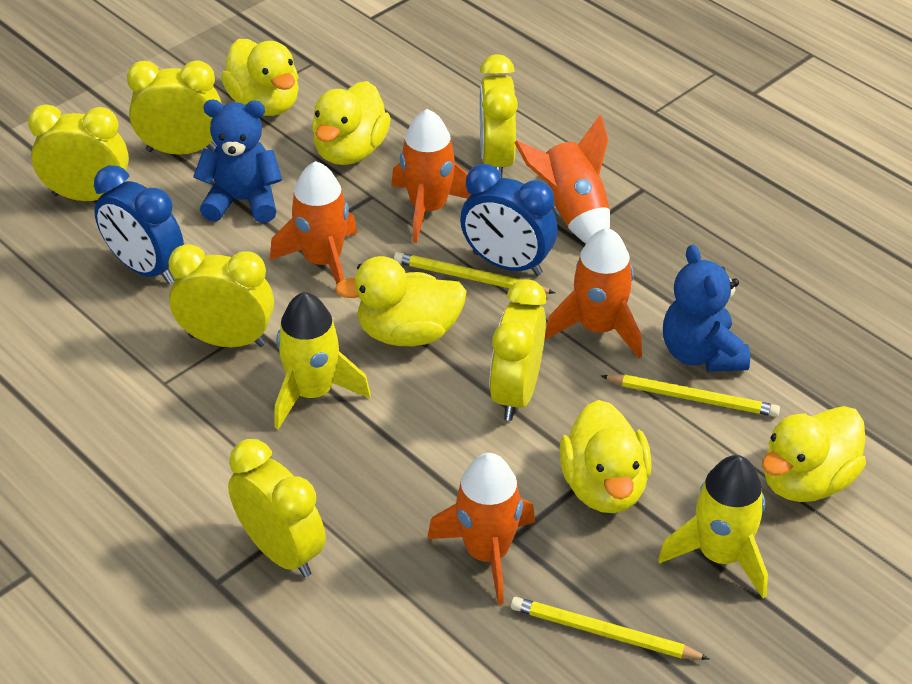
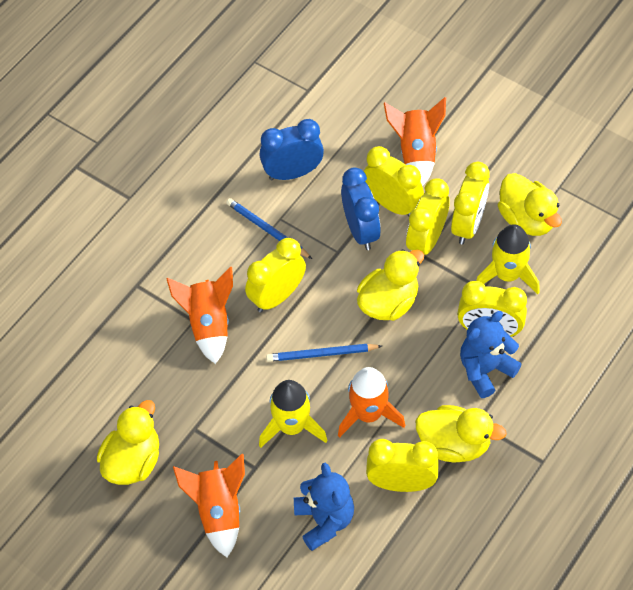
blue pencil: none = 0 -> [226,198,312,259] [266,344,382,362] = 2
orange rocket: [270,161,357,284] [391,109,471,243] [427,453,535,605] [514,115,610,243] [545,227,642,358] = 5 -> [166,267,233,364] [173,454,245,557] [338,367,405,438] [384,97,446,186] = 4
yellow duck: [221,39,299,116] [312,81,391,165] [335,256,467,346] [559,400,652,513] [762,406,866,502] = 5 -> [97,400,159,485] [357,249,424,321] [415,405,507,462] [498,173,562,236] = 4
yellow pencil: [394,252,555,294] [511,597,709,660] [601,375,780,417] = 3 -> none = 0

